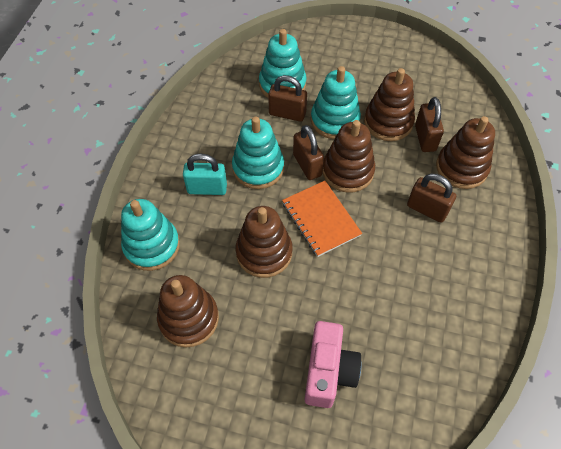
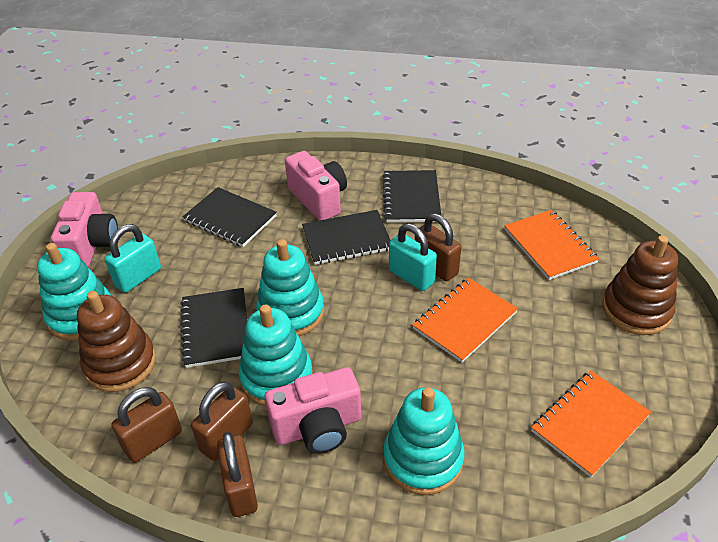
black notebook: none = 0 -> [180,288,247,368] [182,187,277,247] [302,210,390,265] [382,170,441,223] = 4
brown stacking toy: [157,275,219,348] [236,206,293,278] [323,120,375,193] [364,68,415,141] [436,116,495,189] = 5 -> [77,291,156,392] [602,235,678,335] = 2
orange notebook: [282,181,362,257] = 1 -> [412,278,518,363] [504,210,599,280] [531,370,651,477] = 3
pink camera: [305,321,362,408] = 1 -> [51,192,118,267] [265,367,361,454] [285,151,347,221] = 3
turquoise padlock: [183,154,227,195] = 1 -> [105,224,161,293] [389,223,437,291] = 2

